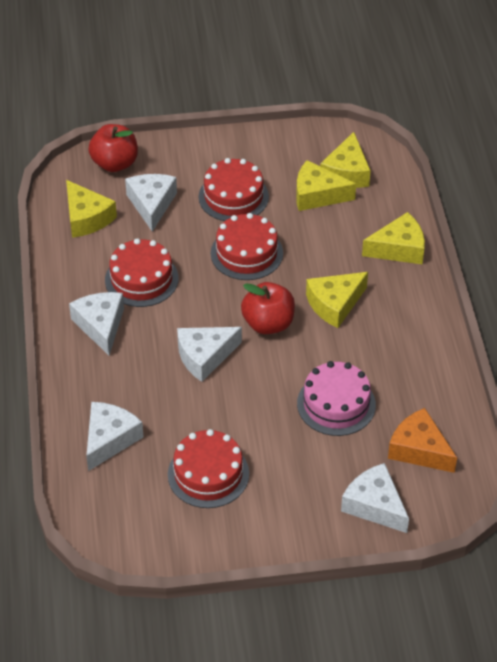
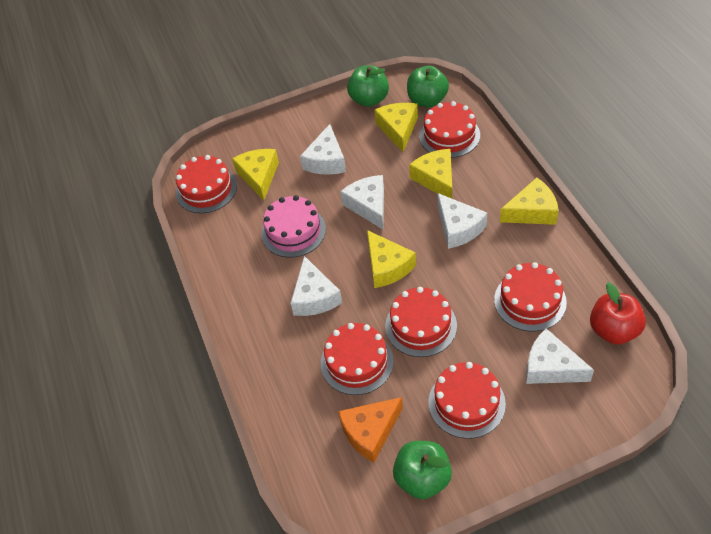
green apple: none = 0 -> [347,65,389,107] [393,441,452,499] [407,66,449,107] = 3
red apple: [88,124,138,172] [241,282,295,334] = 2 -> [590,282,646,344] = 1
red cake: [105,238,179,307] [168,429,249,508] [199,158,269,221] [211,213,283,280] = 4 -> [176,155,237,213] [321,323,394,395] [385,287,457,357] [419,101,480,158] [428,362,506,439] [494,262,567,332] = 6

